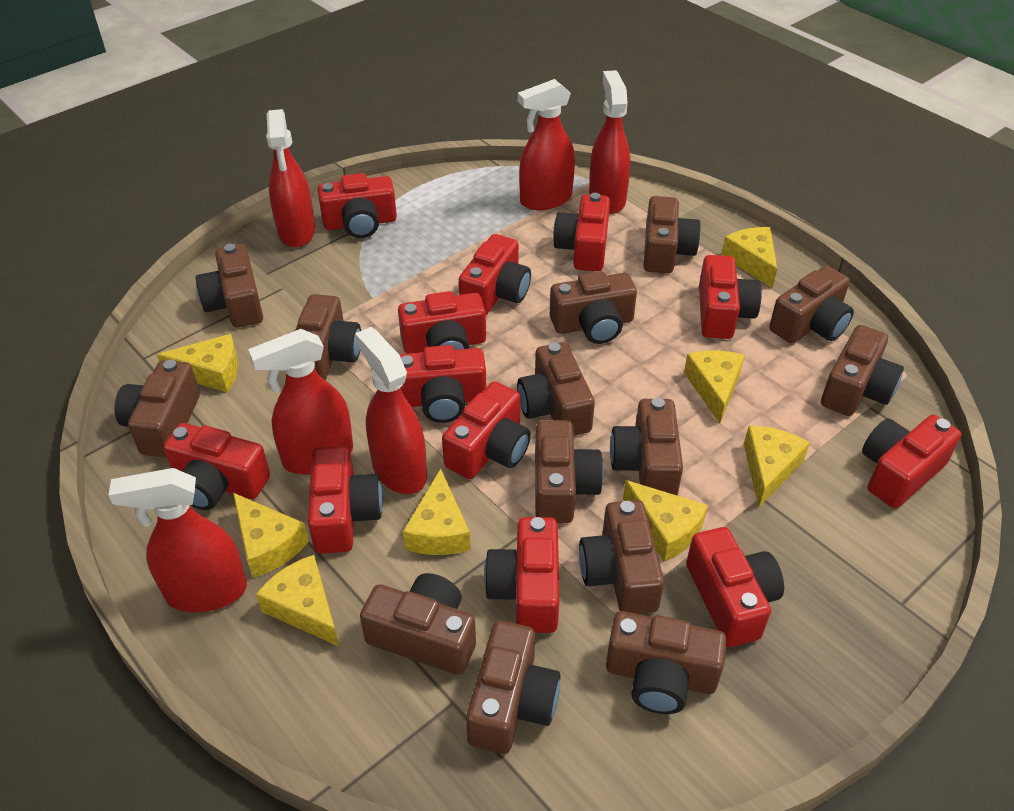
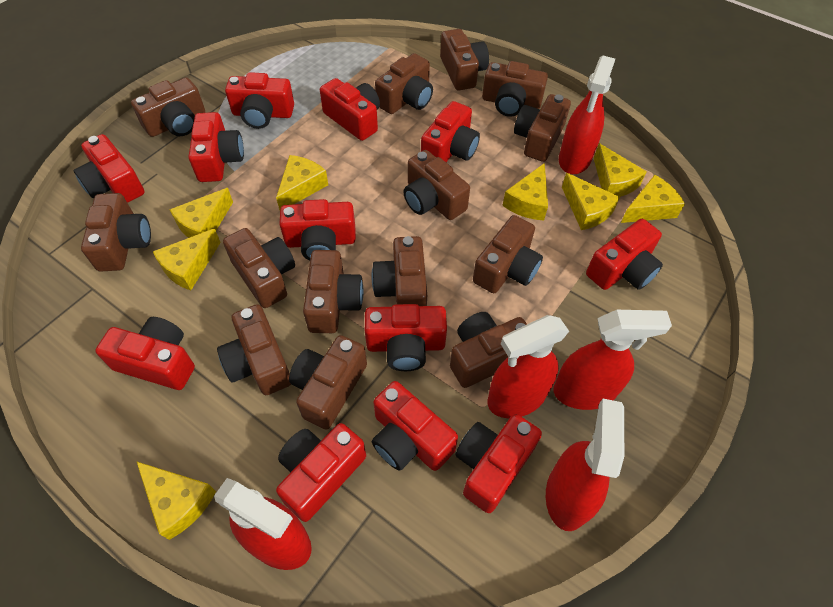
red spray bottle: [108,468,247,612] [248,329,353,474] [266,109,315,248] [355,327,427,494] [518,79,575,210] [589,70,630,214] = 6 -> [214,478,312,570] [488,315,569,418] [546,399,624,531] [553,310,672,410] [559,56,615,174] = 5

